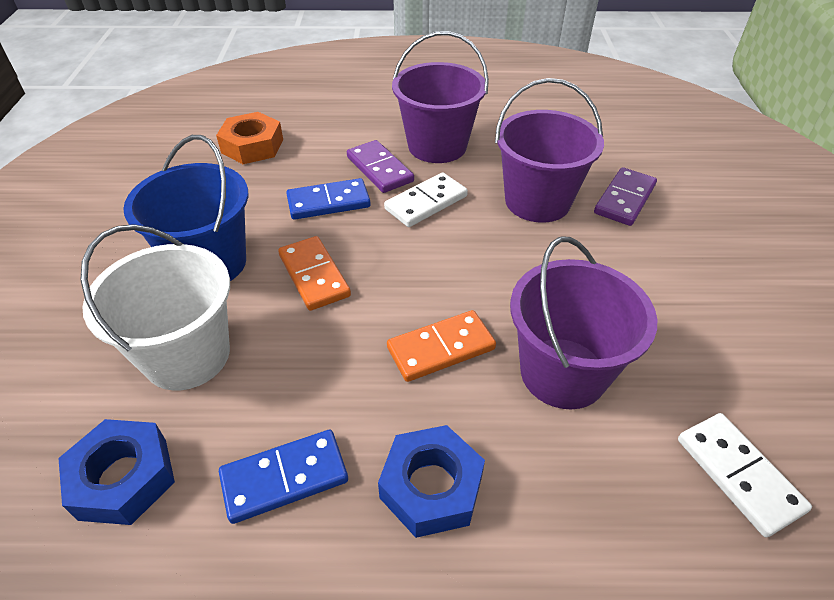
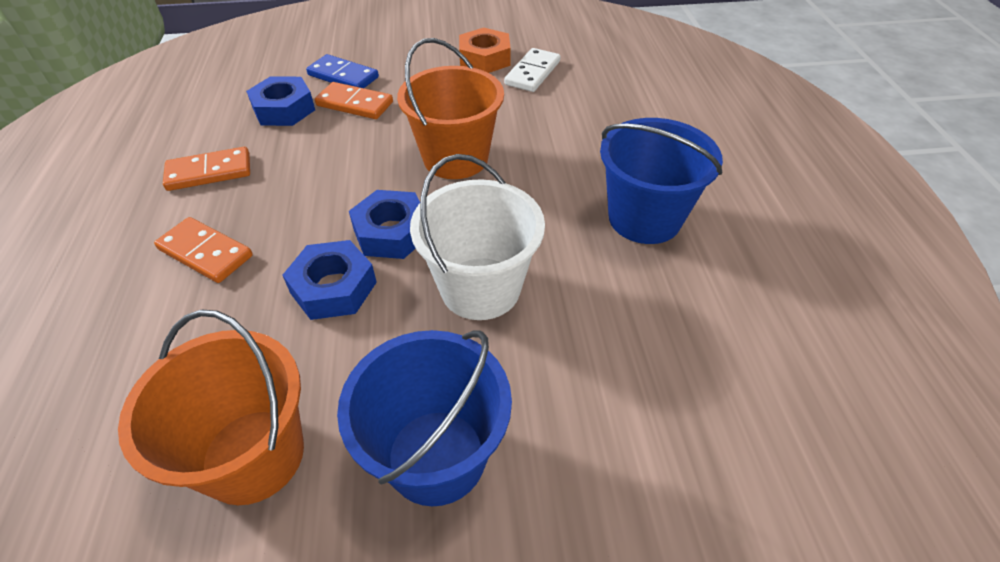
blue bucket: [123,135,248,281] = 1 -> [337,330,512,506] [600,118,723,244] = 2
blue domino: [219,430,348,524] [286,178,370,220] = 2 -> [306,54,379,88] = 1
blue nut: [58,419,175,525] [378,425,485,538] = 2 -> [246,76,315,126] [283,240,377,320] [349,190,420,259] = 3
orange bucket: none = 0 -> [118,310,304,505] [397,38,504,179] = 2
orange domino: [278,236,351,311] [387,310,496,382] = 2 -> [154,217,253,283] [163,147,250,191] [315,82,393,119] = 3
purple bucket: [392,31,489,163] [495,78,604,223] [510,237,657,409] = 3 -> none = 0
purple domino: [347,140,414,193] [594,167,657,226] = 2 -> none = 0
white domino: [384,173,468,227] [678,413,812,537] = 2 -> [504,48,561,92] = 1

